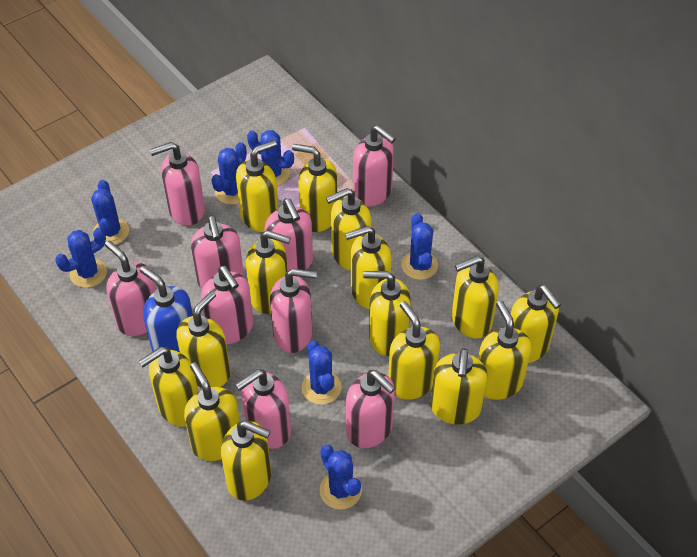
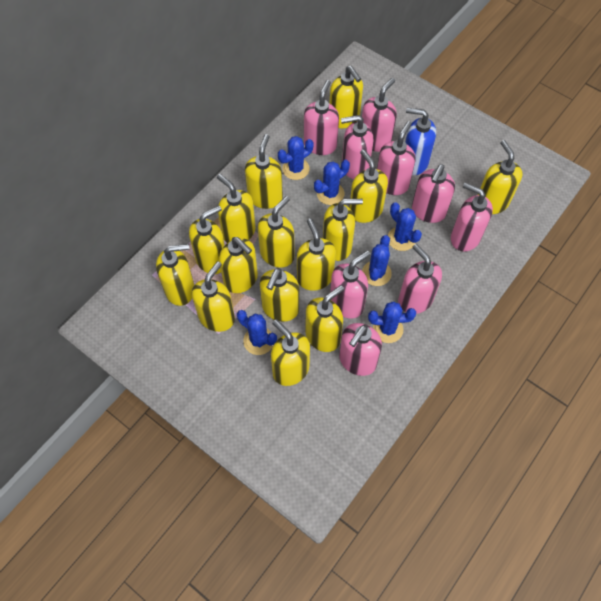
blue cactus: [55,228,107,288] [91,180,129,245] [211,142,247,205] [247,130,294,186] [302,341,341,405] [319,445,362,510] [401,213,438,280] = 7 -> [237,310,277,355] [278,136,314,180] [314,160,350,205] [362,235,392,286] [368,301,416,343] [388,202,422,251] = 6

